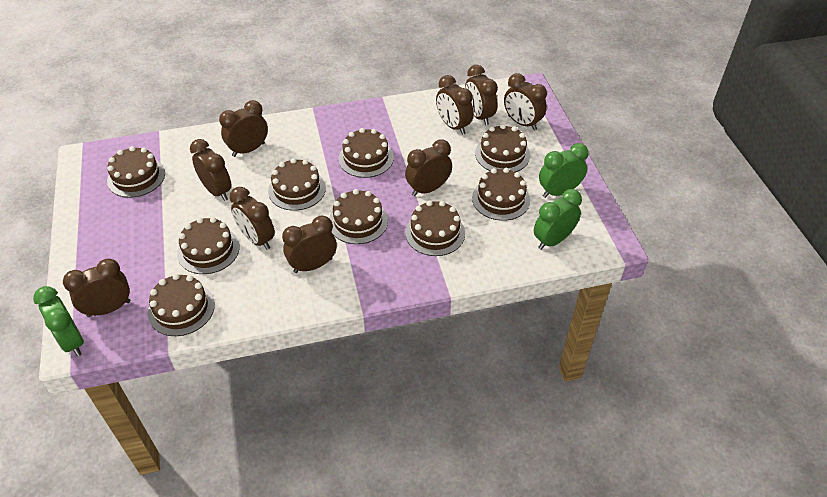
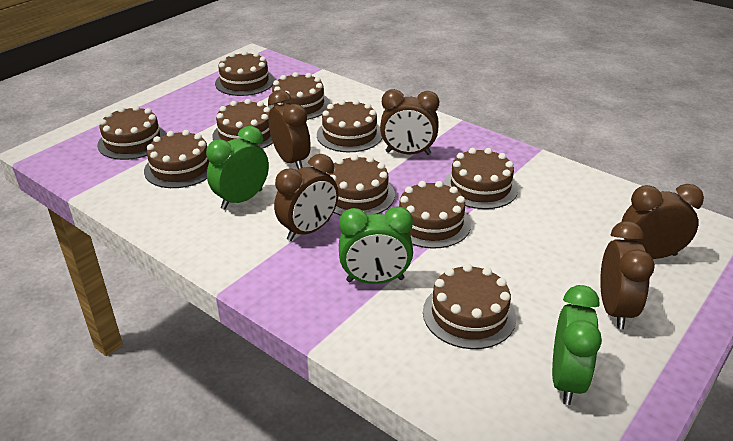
brown cake: [107,146,165,198] [148,274,215,336] [177,217,240,274] [268,158,326,211] [329,189,388,244] [338,128,394,178] [405,200,465,256] [472,168,530,221] [475,124,530,172] = 9 -> [97,105,167,160] [144,130,210,188] [213,99,273,149] [215,51,274,96] [268,72,330,120] [317,100,382,152] [327,154,395,216] [399,181,471,248] [423,264,516,349] [444,148,518,209] = 10
brown clock: [63,258,130,317] [190,139,232,201] [219,100,268,157] [230,187,275,250] [282,216,337,273] [405,140,452,196] [436,75,474,135] [465,65,498,125] [504,73,547,130] = 9 -> [268,90,311,169] [274,154,339,241] [380,89,439,155] [600,221,655,329] [622,184,704,259] = 5

